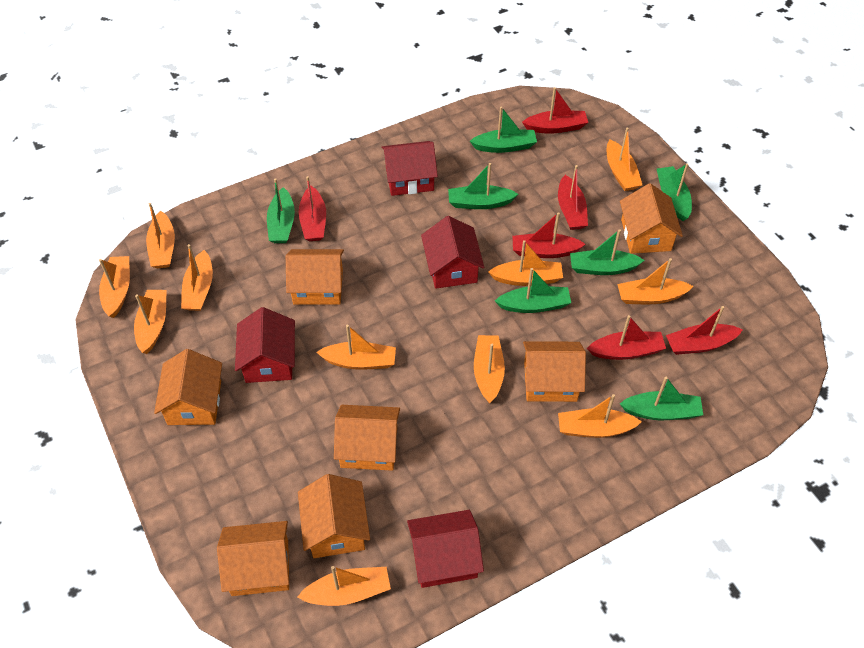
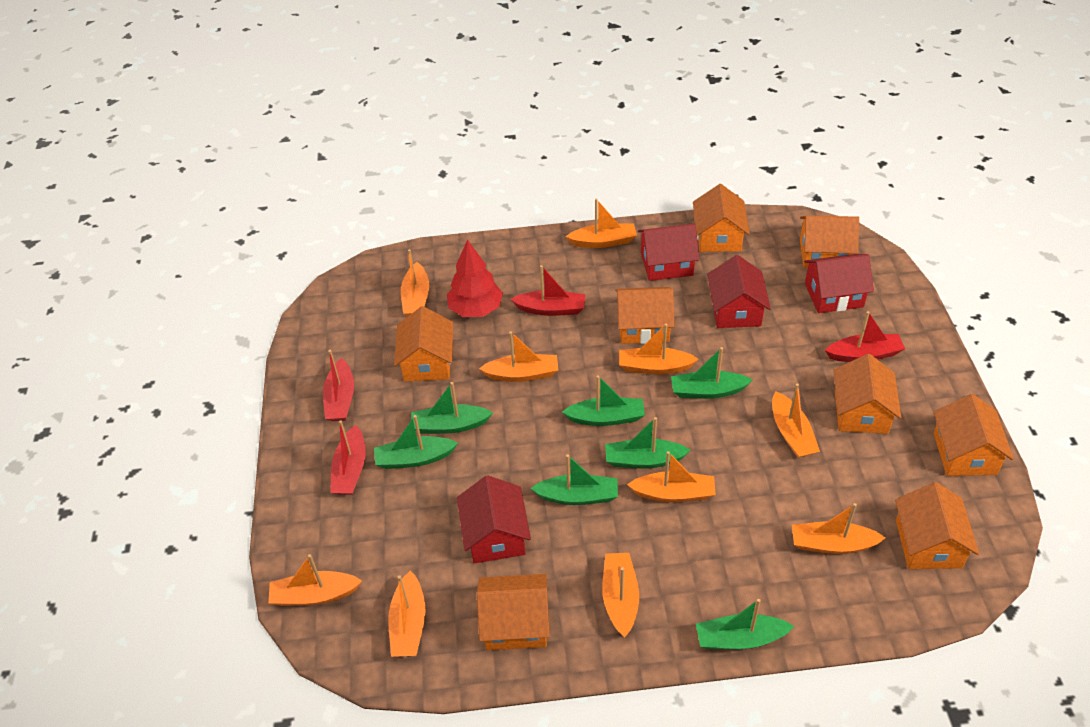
orange boat: [99,256,130,318] [134,290,167,354] [146,203,175,268] [181,244,213,311] [297,566,391,606] [316,325,396,370] [474,335,505,403] [488,240,563,286] [558,394,642,438] [607,128,642,191] [617,258,694,304] = 11 -> [269,554,362,606] [388,571,426,657] [401,249,429,316] [479,331,558,382] [565,199,637,248] [602,553,639,637] [619,324,698,374] [627,451,716,502] [772,383,820,458] [792,503,885,554] = 10
orange house: [154,349,222,425] [217,521,289,596] [286,249,344,305] [298,474,370,558] [334,405,400,471] [523,341,586,402] [620,183,683,254] = 7 -> [394,306,454,381] [477,574,550,650] [615,287,675,344] [693,184,750,252] [800,216,859,268] [833,354,902,434] [895,482,979,569] [934,394,1014,476] = 8
red boat: [299,176,326,241] [512,212,585,258] [522,87,588,134] [558,165,588,230] [587,315,666,360] [666,306,743,355] = 6 -> [323,350,354,421] [330,420,366,495] [511,265,585,316] [825,311,905,362] = 4
red tree: none = 0 -> [447,239,503,317] = 1

